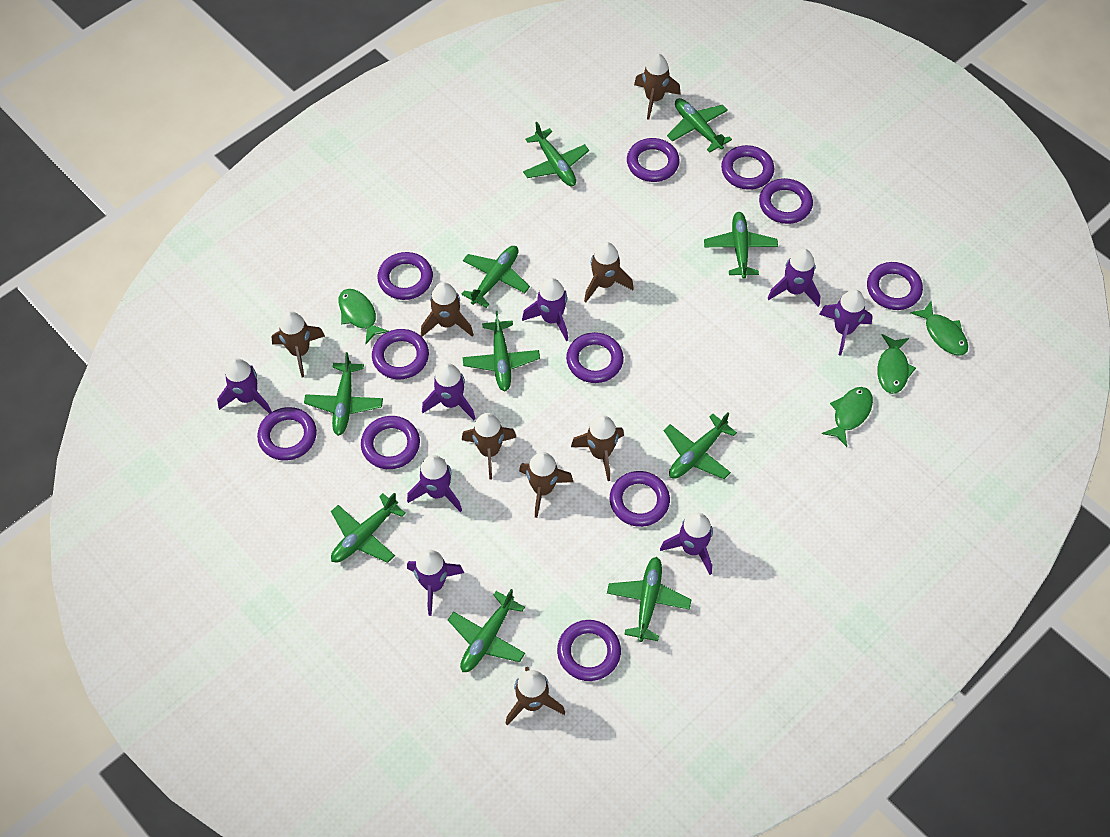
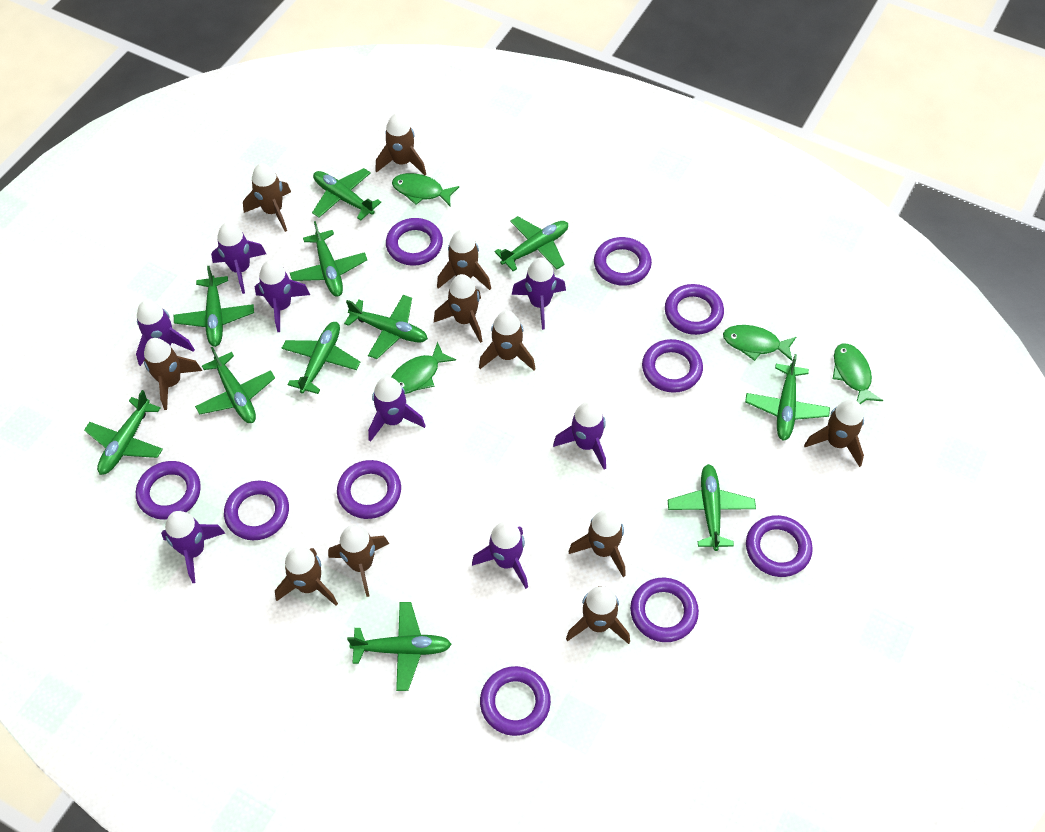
brown rocket: [271,311,325,378] [421,282,474,337] [462,413,516,480] [505,667,565,725] [519,452,573,518] [571,415,624,481] [584,242,634,302] [634,54,681,120] = 8 -> [144,338,202,410] [243,163,291,232] [275,547,338,606] [328,525,389,597] [375,113,426,175] [434,274,482,343] [437,229,491,290] [479,310,535,370] [566,586,630,644] [568,510,626,577] [804,399,864,467] = 11
green plane: [304,352,383,436] [331,493,406,563] [448,589,525,672] [461,246,530,308] [463,311,540,391] [523,122,589,186] [607,557,692,642] [664,413,737,479] [667,98,732,153] [704,212,778,279] = 10 -> [84,390,163,475] [174,266,254,347] [195,347,275,423] [282,322,360,394] [290,221,367,297] [312,168,381,221] [344,295,428,359] [347,602,452,691] [495,216,568,271] [668,464,756,551] [745,354,830,441] = 11
purple ring: [257,407,317,461] [361,416,420,469] [372,329,429,379] [378,252,433,300] [557,620,621,681] [566,332,624,383] [610,471,670,527] [627,138,680,182] [721,145,774,190] [759,178,813,224] [867,262,923,310] = 11 -> [136,461,201,520] [224,481,289,540] [337,460,401,519] [386,218,443,266] [480,666,551,736] [594,237,652,286] [630,578,699,642] [642,339,703,393] [665,284,724,335] [746,515,813,577] = 10

